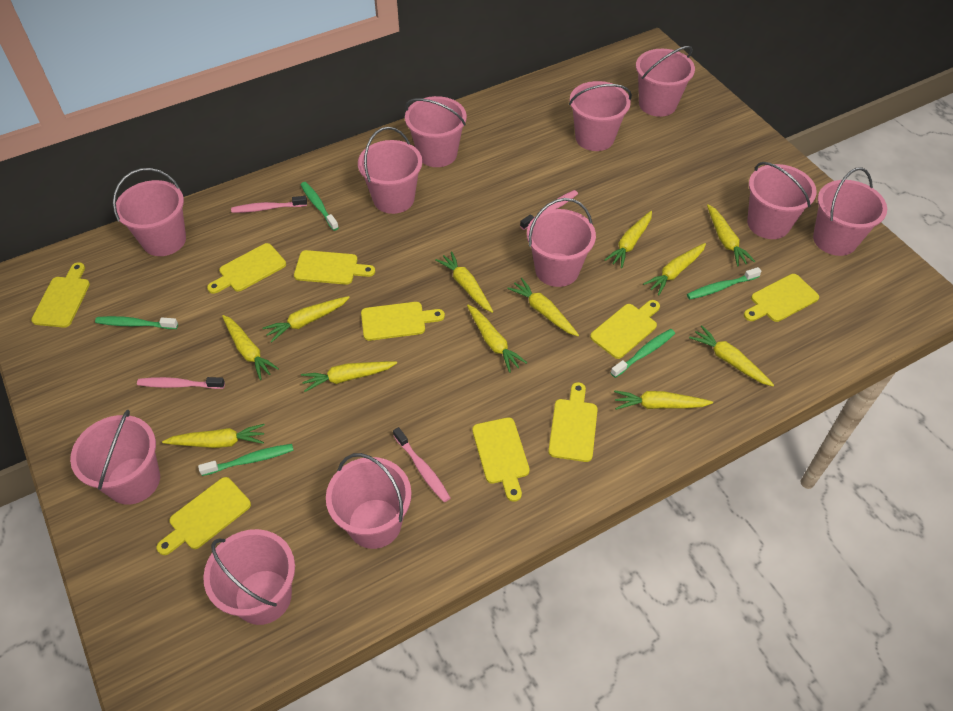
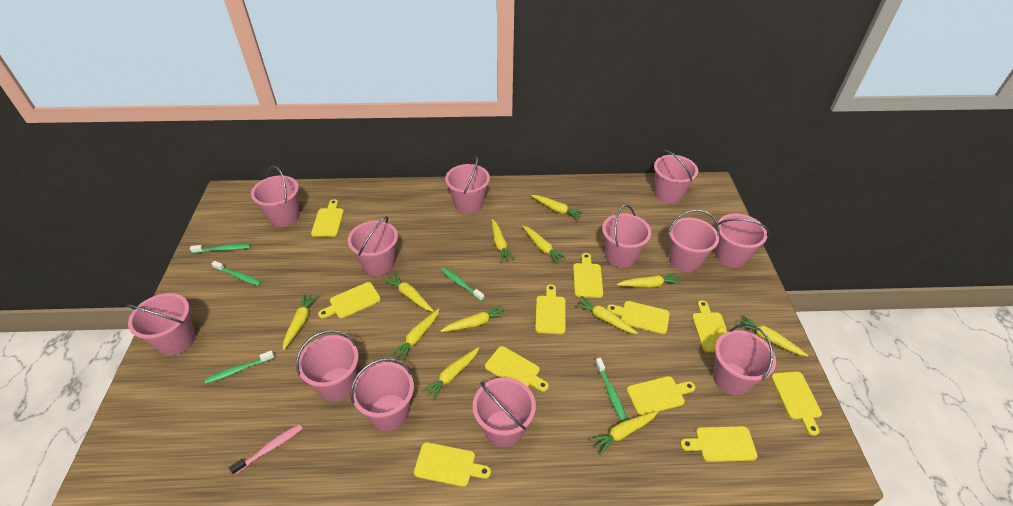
pink bucket: [70,409,160,504] [113,168,186,256] [203,529,295,625] [326,453,412,549] [358,127,422,214] [405,96,467,167] [527,198,596,287] [569,81,632,151] [636,46,695,117] [747,162,817,239] [813,167,887,256] = 11 -> [126,293,196,356] [251,166,300,227] [296,330,359,401] [348,216,398,276] [351,358,414,431] [445,156,490,214] [473,377,536,447] [602,204,651,268] [654,150,698,203] [668,209,720,272] [713,324,776,395] [715,214,769,268] = 12
pink toothbrush: [137,377,225,389] [231,196,307,213] [393,427,450,502] [520,190,578,230] = 4 -> [229,424,303,475] = 1
yellow cutting board: [31,262,90,328] [157,477,251,555] [207,243,286,294] [294,250,375,285] [361,302,445,341] [472,417,530,502] [548,382,598,462] [590,300,660,359] [744,274,819,322] = 9 -> [311,199,344,237] [318,282,381,319] [414,442,491,487] [485,346,549,392] [535,284,566,334] [573,253,603,298] [607,301,670,334] [627,376,695,416] [680,426,758,462] [692,300,728,352] [771,371,822,436] = 11

